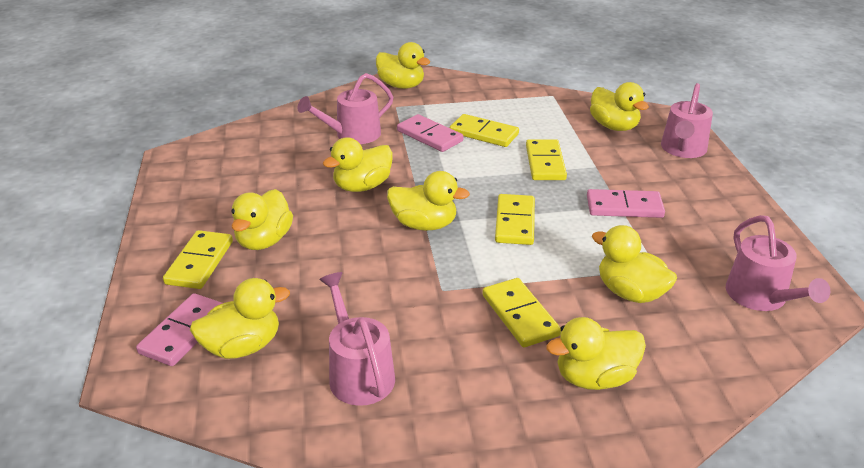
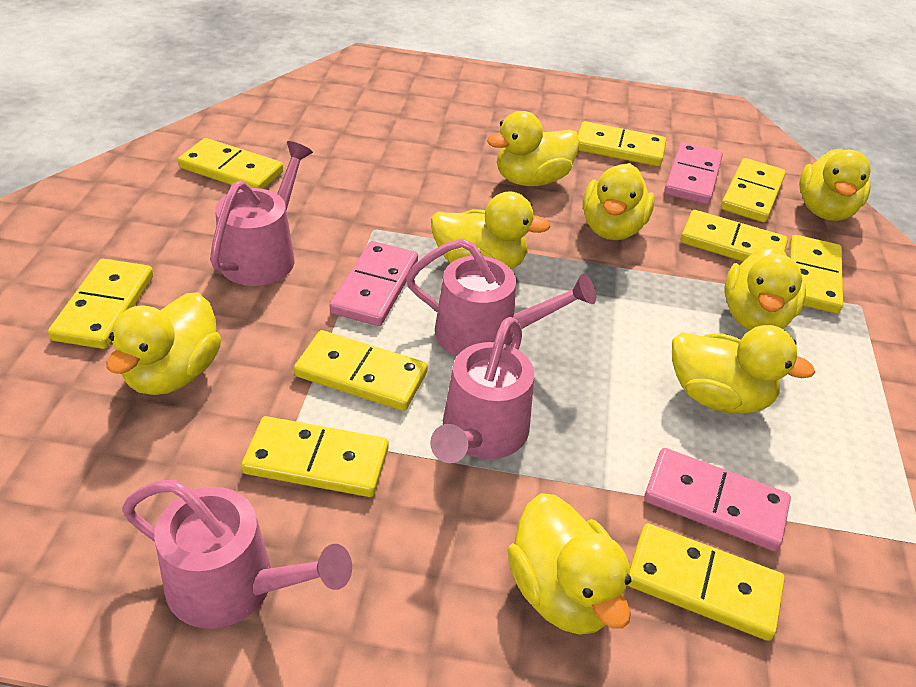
yellow domino: [163,230,233,289] [450,114,519,147] [482,278,561,347] [495,194,535,245] [526,139,567,180] = 5 -> [48,259,153,349] [178,138,283,189] [241,416,389,497] [294,330,428,411] [578,121,666,166] [628,523,785,641] [681,210,788,262] [721,158,786,222] [789,235,843,313] = 9

